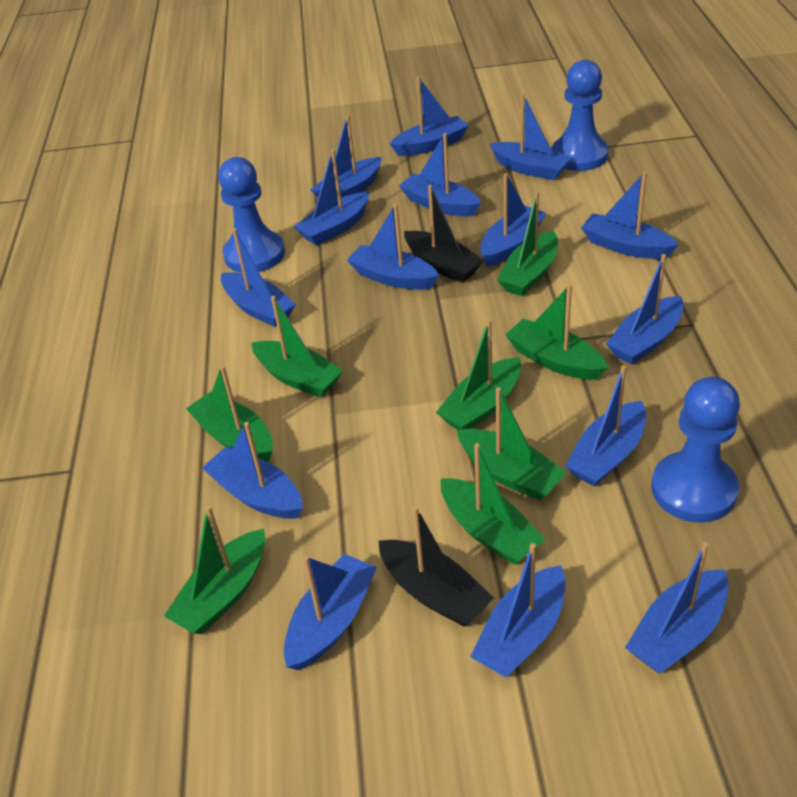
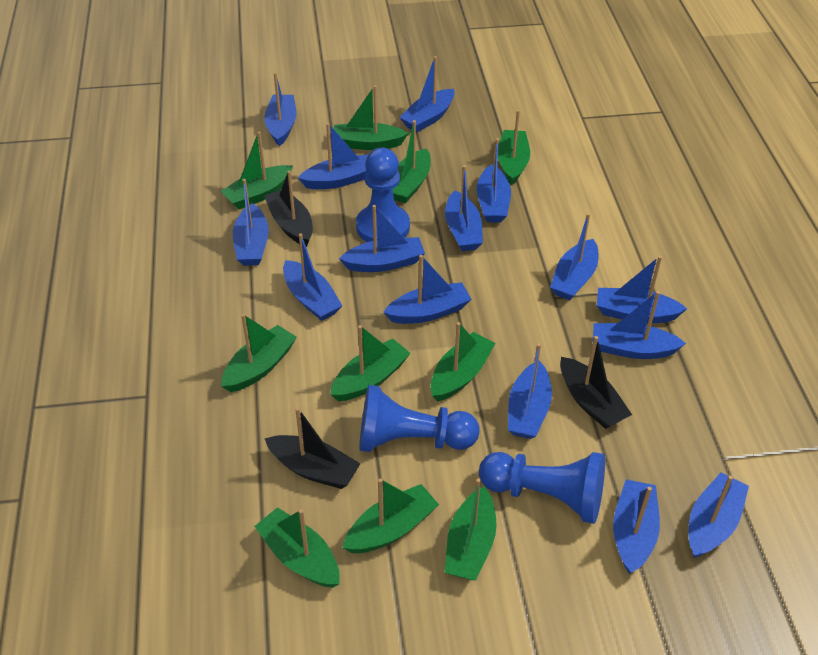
black boat: [379,506,494,627] [404,185,484,282] = 2 -> [264,171,313,247] [265,407,360,489] [560,336,632,429] = 3
green boat: [164,506,265,634] [186,365,273,462] [251,296,343,397] [436,319,521,430] [441,443,545,565] [457,387,567,500] [497,191,558,296] [506,285,608,380] = 8 -> [220,132,293,209] [221,314,297,392] [254,507,340,588] [330,325,410,401] [334,85,409,150] [342,478,439,553] [393,120,431,203] [431,322,496,402] [445,478,497,581] [498,110,530,185] = 10

